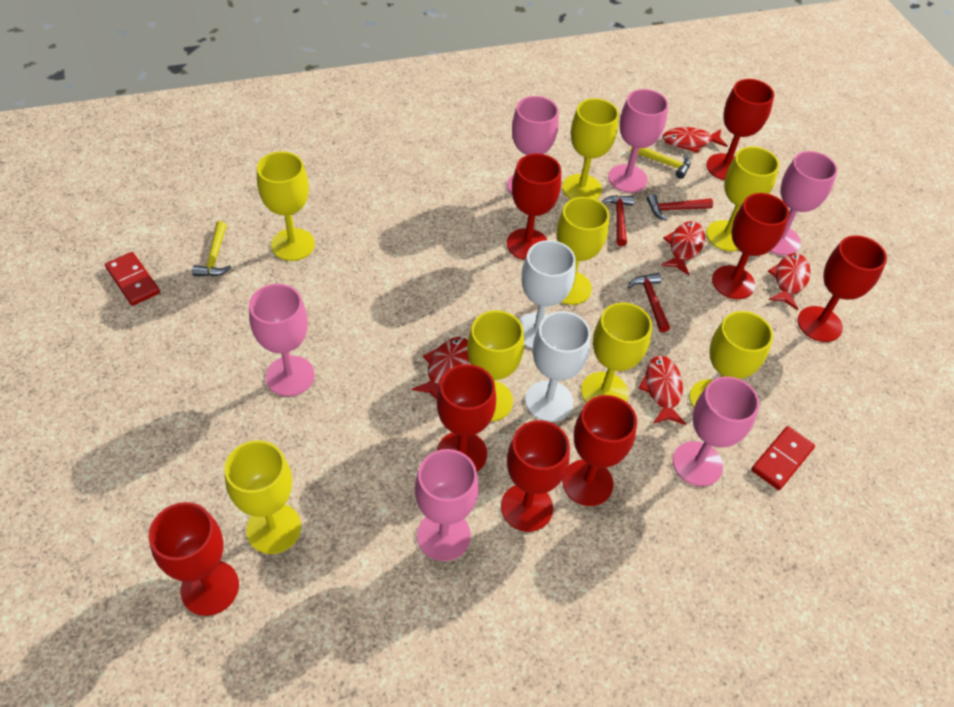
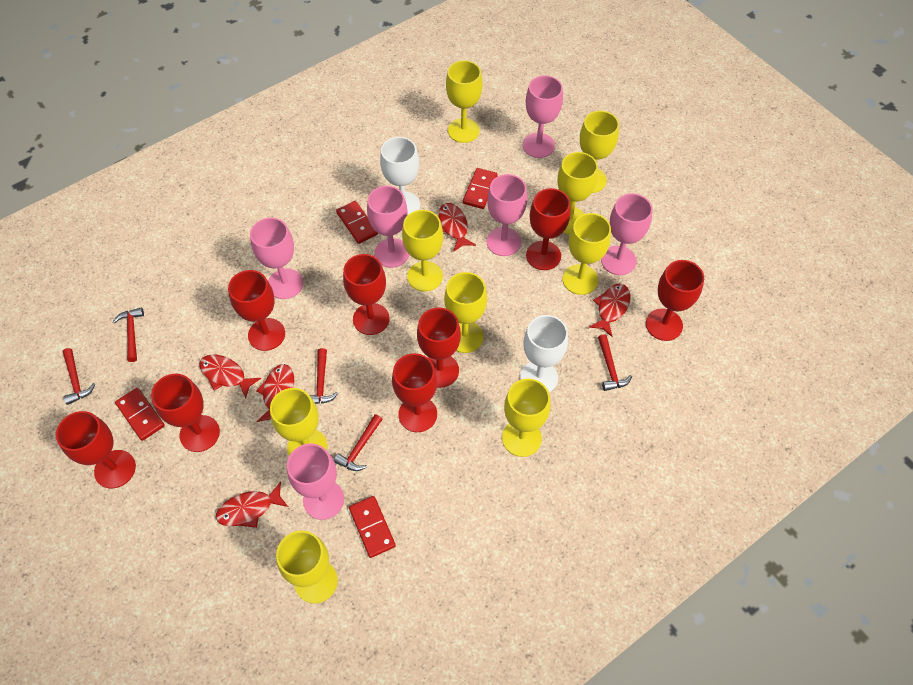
red domino: [105,252,160,306] [751,426,815,490] = 2 -> [115,388,165,441] [336,201,378,244] [349,496,396,558] [463,168,497,209] = 4
red hammer: [602,195,634,246] [628,273,670,332] [647,194,713,221] = 3 -> [63,348,95,405] [113,307,144,362] [309,348,338,404] [334,414,383,471] [598,334,632,391] = 5
yellow goblet: [224,440,301,554] [257,151,315,261] [467,310,524,422] [557,197,609,305] [562,98,619,200] [581,303,652,403] [689,311,773,408] [706,147,779,251] = 8 -> [270,388,327,456] [276,531,338,604] [402,210,443,292] [444,272,487,353] [446,60,482,143] [502,378,551,457] [557,152,598,234] [563,213,611,295] [580,111,619,193] = 9
yellow hammer: [192,221,231,276] [631,147,691,179] = 2 -> none = 0

